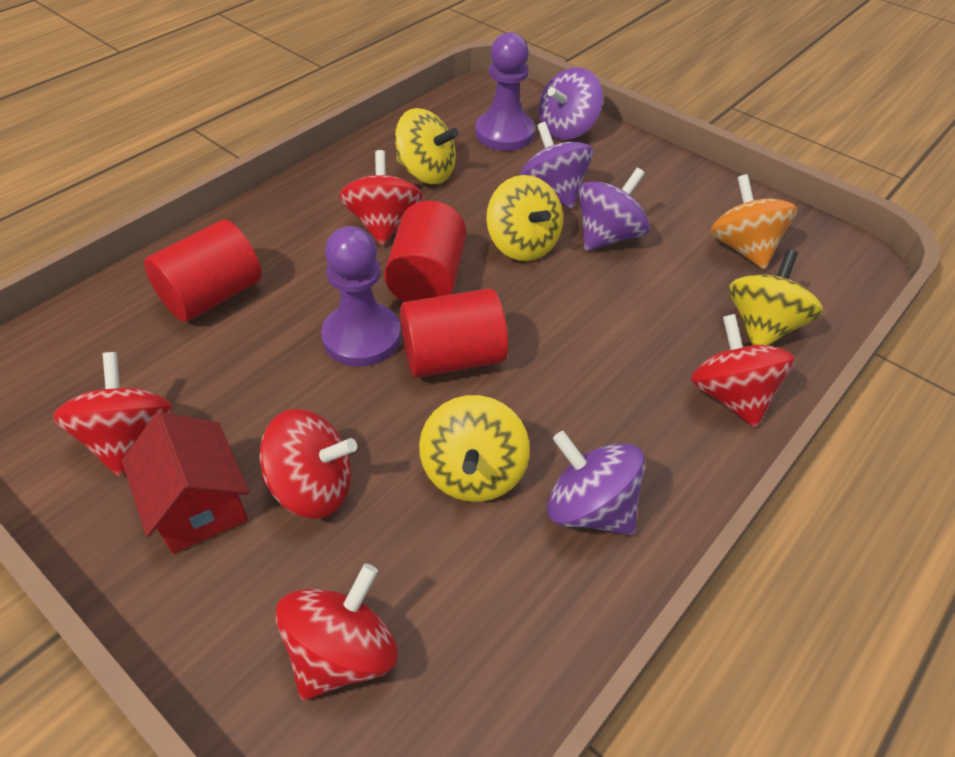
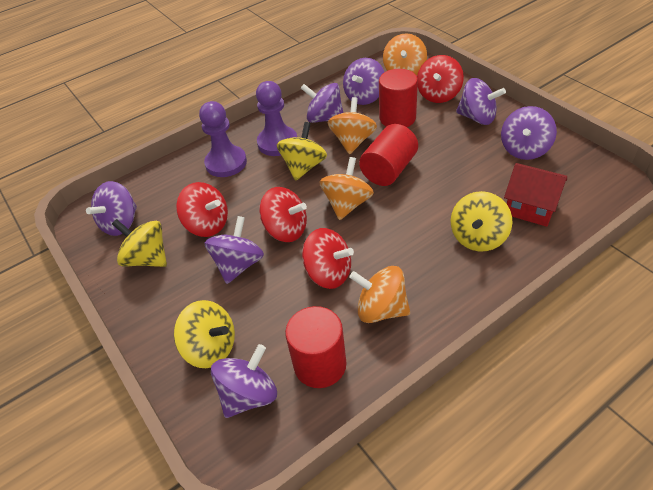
orange spinning top: [710,174,797,269] = 1 -> [319,157,374,220] [327,97,377,154] [349,266,410,323] [383,33,427,75] = 4
purple spinning top: [520,122,593,209] [539,67,603,140] [547,431,645,535] [579,168,650,251] = 4 -> [86,181,137,236] [204,216,264,284] [211,344,277,418] [301,83,344,123] [343,58,384,105] [456,78,506,125] [501,106,557,160] = 7
red spinning top: [53,352,173,477] [260,409,357,519] [275,564,397,700] [339,150,423,246] [691,314,795,428] = 5 -> [176,182,228,237] [259,187,307,242] [302,228,354,289] [417,55,464,103] = 4

